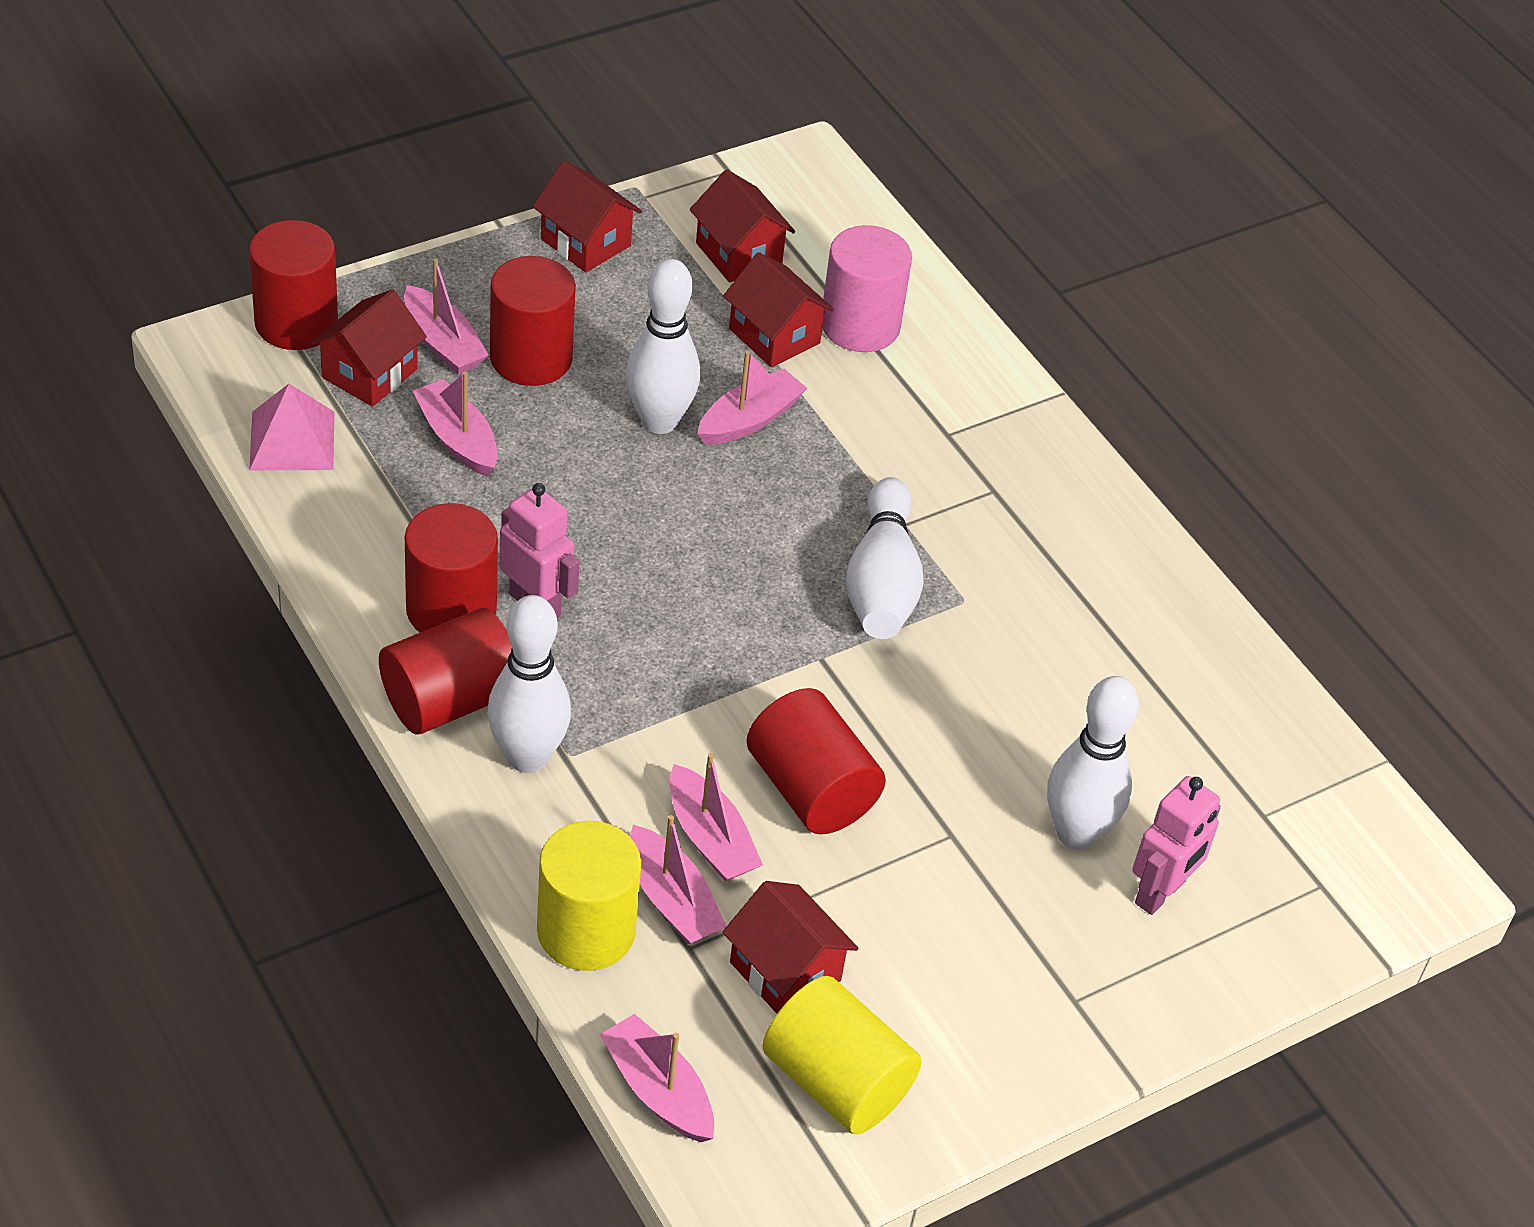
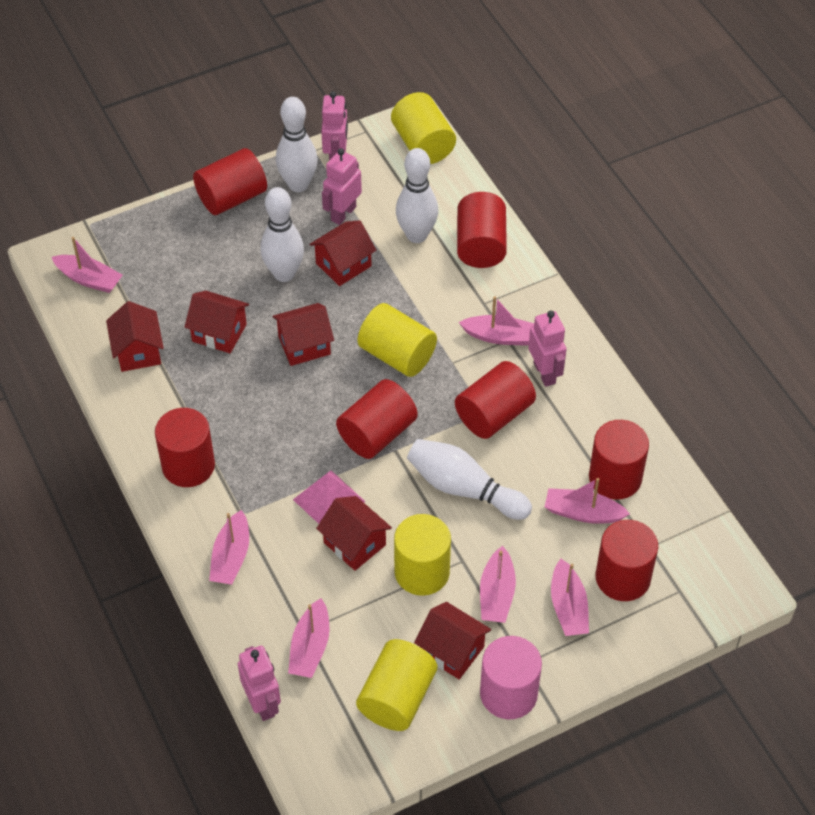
pink boat: [404,258,489,374] [413,372,498,477] [600,1014,714,1142] [630,815,726,945] [670,753,763,881] [698,350,807,445] = 6 -> [52,237,123,293] [209,510,249,585] [288,598,329,678] [459,296,534,346] [480,546,516,623] [545,478,630,524] [551,559,589,636] = 7
pink robot: [499,483,580,618] [1132,776,1221,915] = 2 -> [238,646,281,721] [321,91,348,160] [322,148,362,225] [528,311,566,387] = 4
red cylinder: [249,220,338,350] [379,608,512,734] [405,503,498,633] [490,256,576,386] [746,688,886,834] = 5 -> [155,408,215,487] [193,148,267,215] [336,379,418,459] [455,361,536,439] [457,192,507,268] [589,420,649,500] [595,520,658,601] = 7
red house: [310,289,427,407] [533,161,642,272] [690,170,795,283] [722,881,858,1014] [723,252,834,367] = 5 -> [106,301,164,372] [185,291,249,353] [273,303,334,366] [310,220,376,286] [316,496,392,571] [414,602,491,679] = 6
yellow cylinder: [537,821,641,971] [762,976,922,1134] = 2 -> [356,639,437,731] [358,303,437,377] [391,92,456,164] [394,514,451,596] = 4

